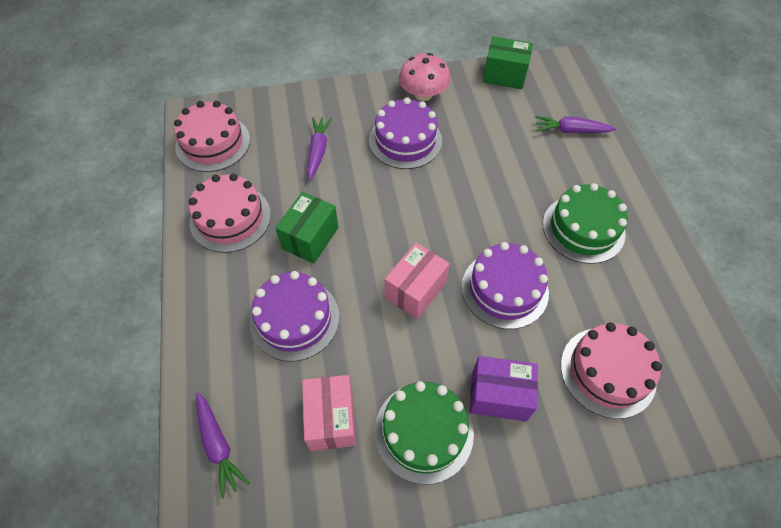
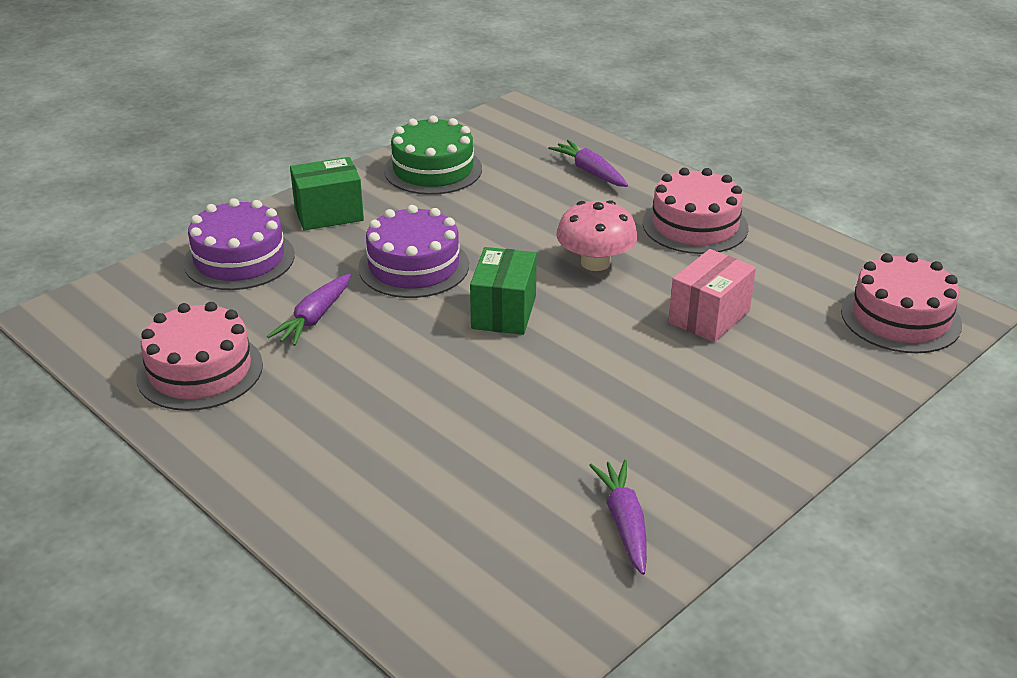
green cake: [375,381,474,484] [543,183,628,264] = 2 -> [384,115,482,195] = 1
pink box: [302,375,356,451] [385,243,450,319] = 2 -> [668,249,756,342] = 1
purple box: [470,356,538,421] = 1 -> none = 0
purple cake: [250,271,339,361] [369,97,442,169] [462,242,549,329] = 3 -> [183,198,295,290] [358,205,469,298] = 2

